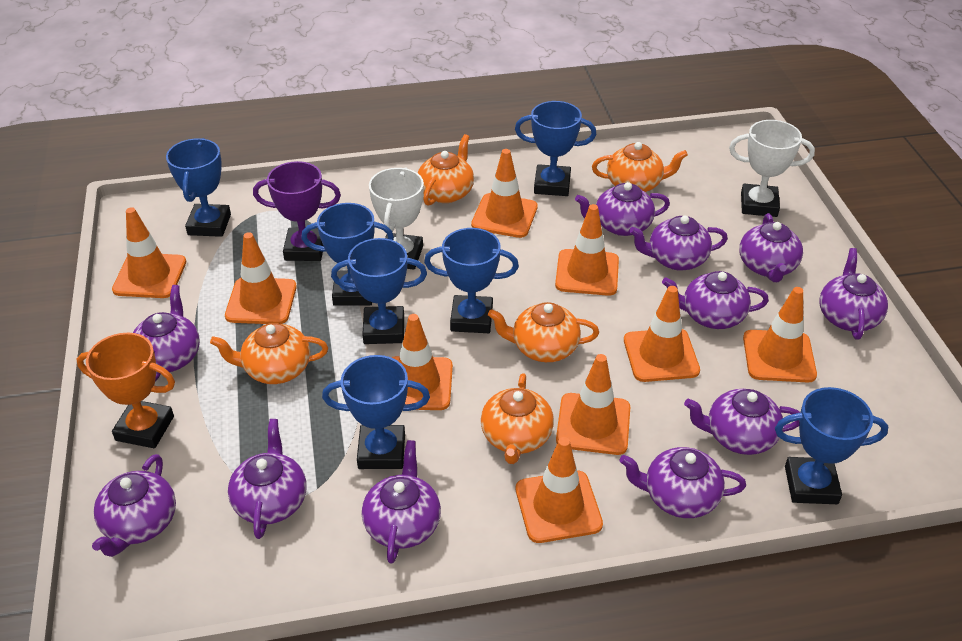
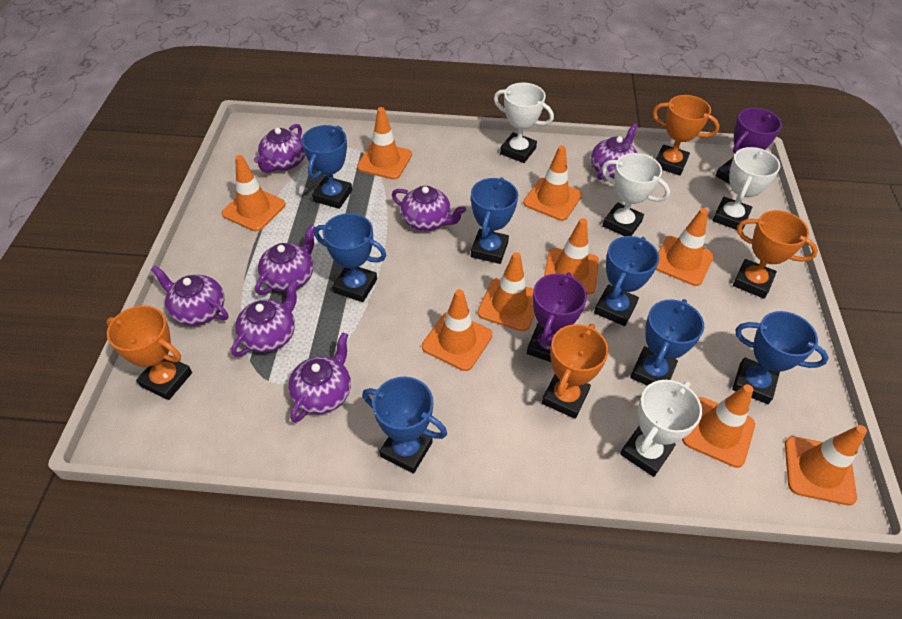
orange teapot: [210,323,328,384] [418,134,474,206] [481,373,554,464] [488,302,599,362] [592,142,688,192] = 5 -> none = 0
orange trophy: [76,333,175,448] = 1 -> [106,305,192,400] [542,324,609,419] [652,95,720,176] [733,210,818,299] = 4
purple teapot: [92,454,176,557] [133,285,200,381] [228,419,307,539] [362,440,441,564] [575,182,670,236] [619,447,746,518] [629,216,728,271] [662,271,769,329] [684,389,800,455] [739,213,803,282] [819,248,888,340] = 11 -> [151,266,228,326] [231,280,298,357] [254,124,305,173] [255,225,316,295] [288,332,351,423] [392,186,466,231] [591,123,638,180] = 7
purple trophy: [253,161,341,261] = 1 -> [527,272,587,362] [715,108,782,184] = 2
white trophy: [369,168,424,270] [729,120,815,217] = 2 -> [494,83,554,163] [602,153,670,236] [620,380,702,477] [712,147,780,230] = 4

